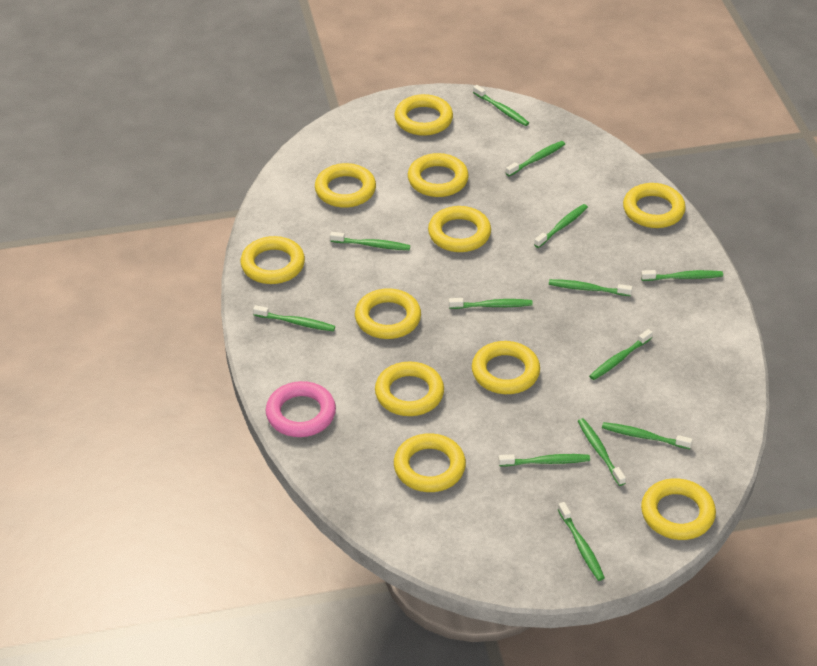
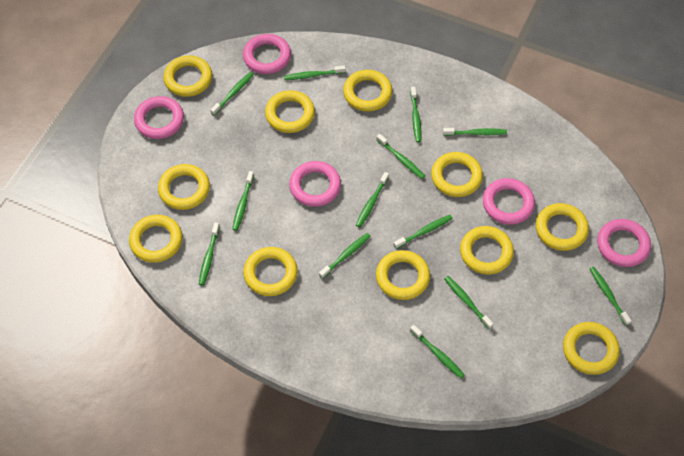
pink ring: [266,381,336,437] = 1 -> [134,96,184,139] [243,34,291,74] [289,161,341,207] [483,178,535,225] [597,219,651,267] = 5

